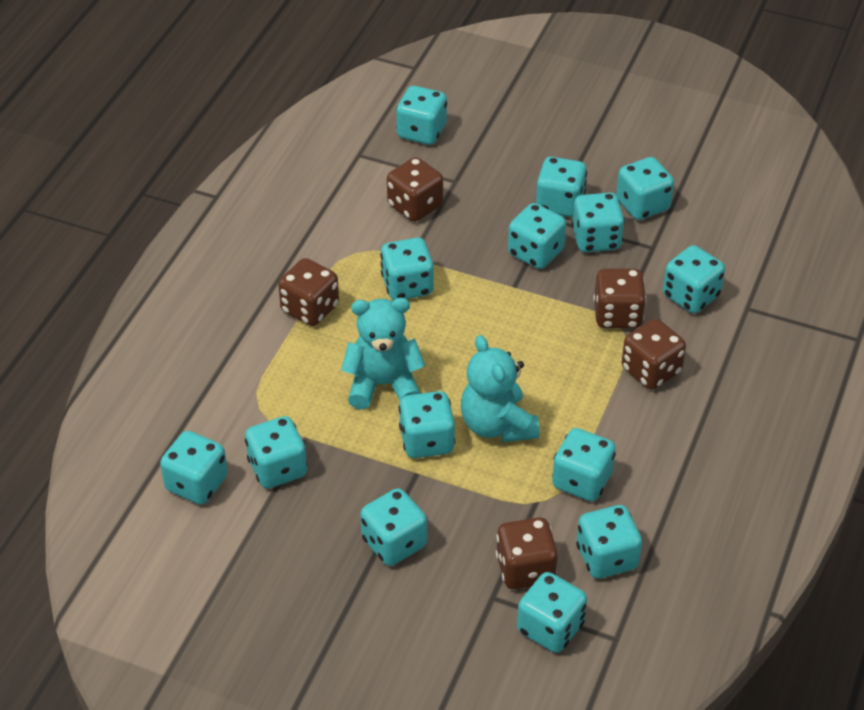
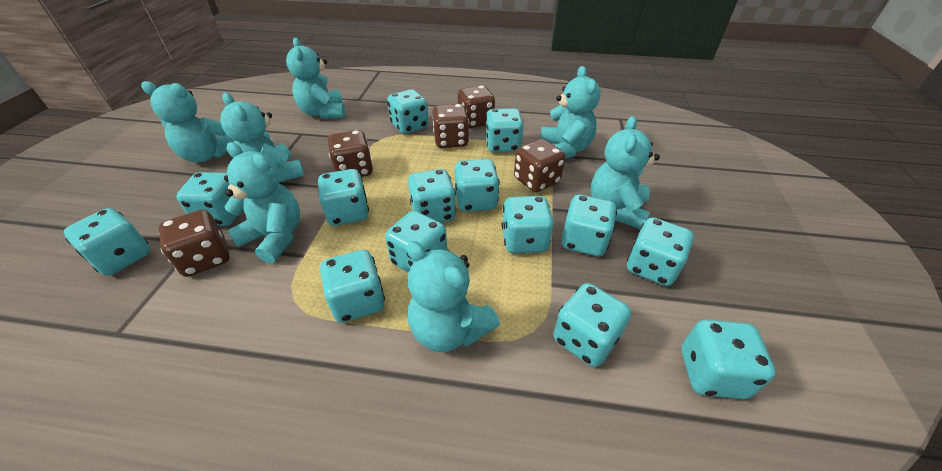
turquoise teddy bear: [341,298,426,410] [461,335,540,442] = 2 -> [141,81,234,162] [220,93,305,182] [224,142,300,264] [286,38,345,119] [406,241,500,352] [540,66,601,159] [591,116,660,229] = 7

